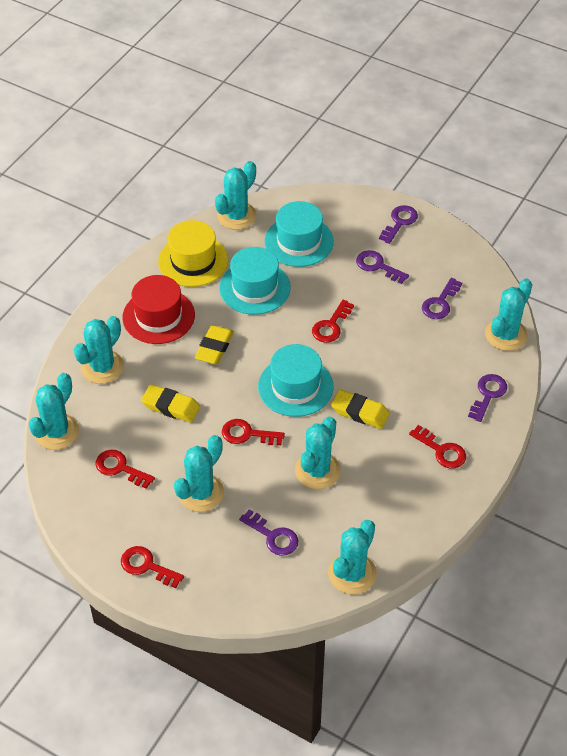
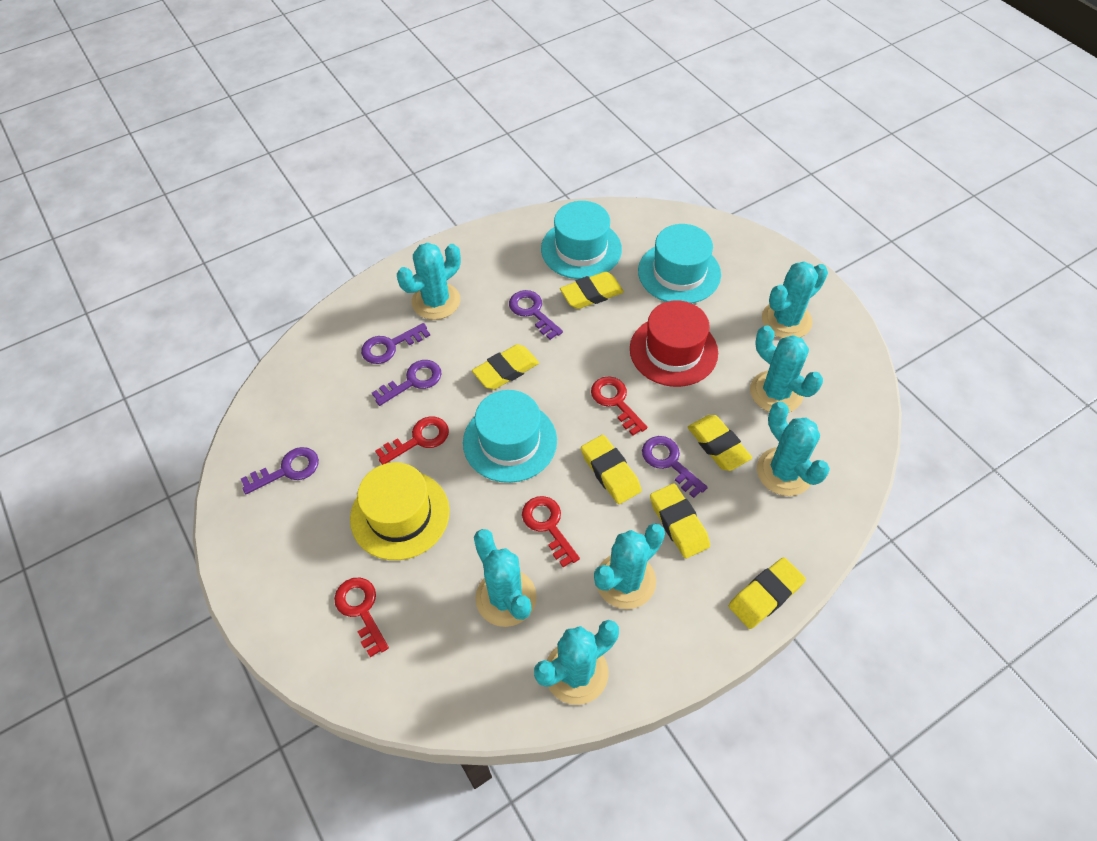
red key: [96,450,155,489] [121,546,184,588] [222,419,285,445] [312,300,354,343] [409,425,466,469] = 5 -> [334,578,389,657] [375,416,449,465] [522,496,580,567] [591,376,647,435] = 4
yellow eraser: [141,384,200,423] [195,325,234,364] [331,389,389,429] = 3 -> [472,344,539,390] [560,272,624,309] [581,435,642,504] [650,483,710,559] [688,415,752,471] [729,557,806,629] = 6

